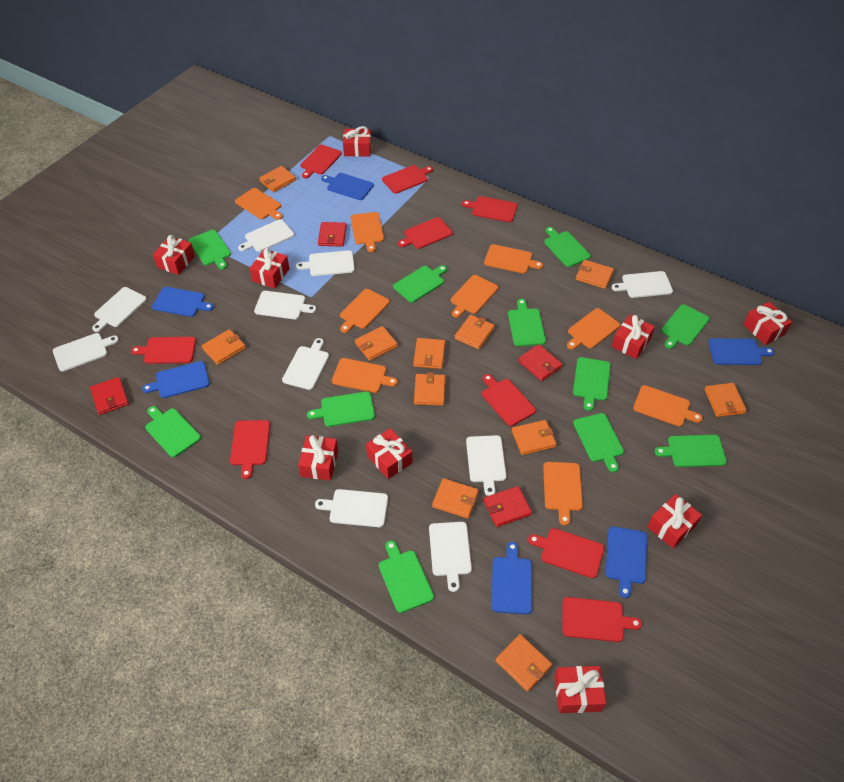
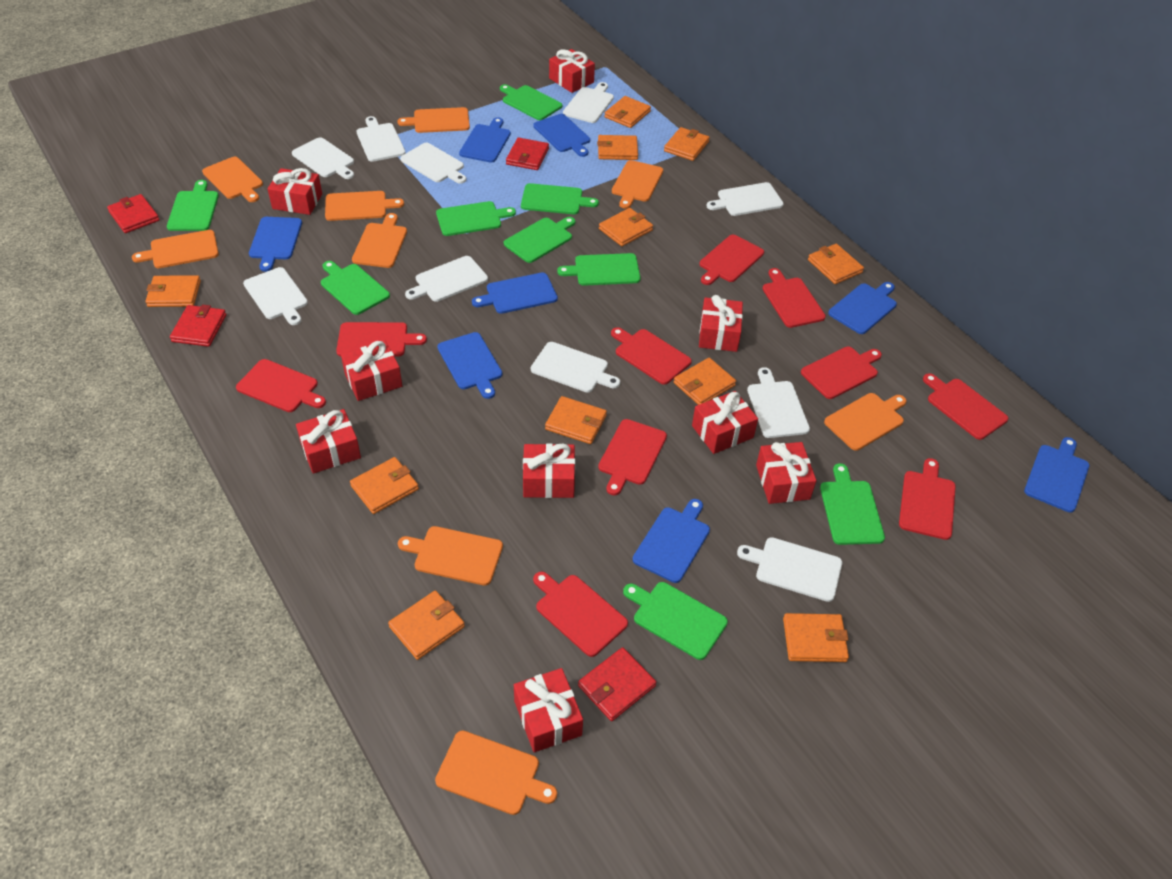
blue cutting board: [142,361,210,398] [152,287,214,317] [321,173,374,200] [492,542,532,614] [606,526,647,598] [708,338,774,365] = 6 -> [249,217,302,272] [437,332,502,399] [459,117,511,163] [472,272,558,314] [533,114,590,157] [633,499,710,583] [828,282,897,334] [1024,437,1089,513] = 8
green cutting board: [145,406,201,458] [189,230,231,269] [307,391,375,427] [379,540,434,613] [393,265,447,303] [508,299,546,346] [544,227,591,267] [573,357,610,411] [573,413,624,472] [655,435,727,467] [661,304,709,349] = 11 -> [167,180,219,231] [321,261,390,315] [436,201,516,236] [500,84,562,120] [504,217,575,263] [521,183,599,214] [557,253,641,286] [623,582,728,660] [820,463,885,545] = 9
red cutting board: [131,337,196,364] [230,420,270,479] [301,145,342,178] [382,165,433,194] [398,217,453,249] [462,196,517,222] [482,374,536,426] [528,528,604,578] [562,597,642,642] = 9 -> [236,359,326,412] [336,322,427,357] [533,571,628,657] [598,419,667,495] [611,327,692,385] [699,235,764,285] [762,268,826,328] [801,347,882,399] [899,458,956,540] [923,373,1008,440] = 10

